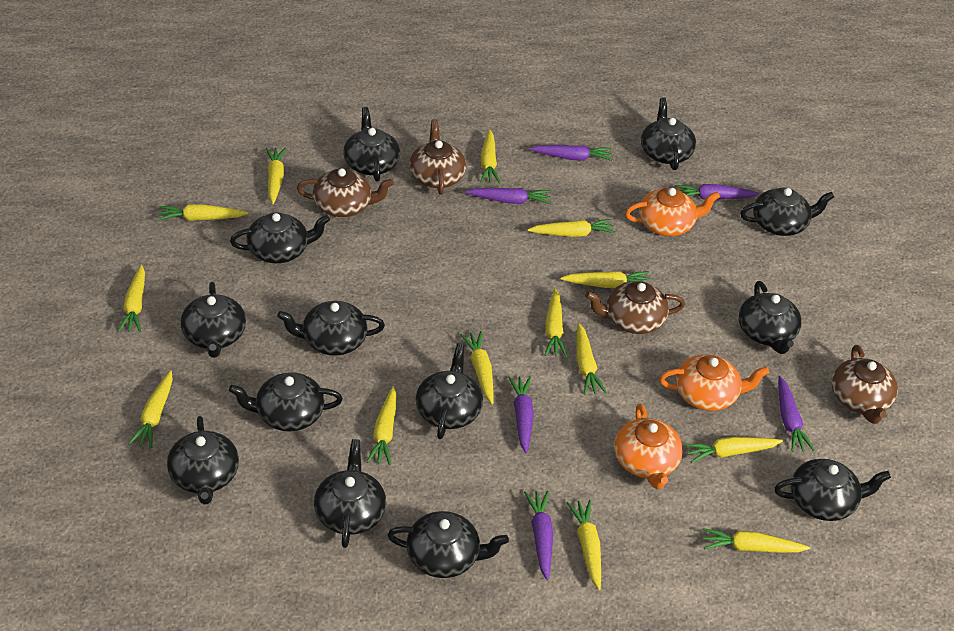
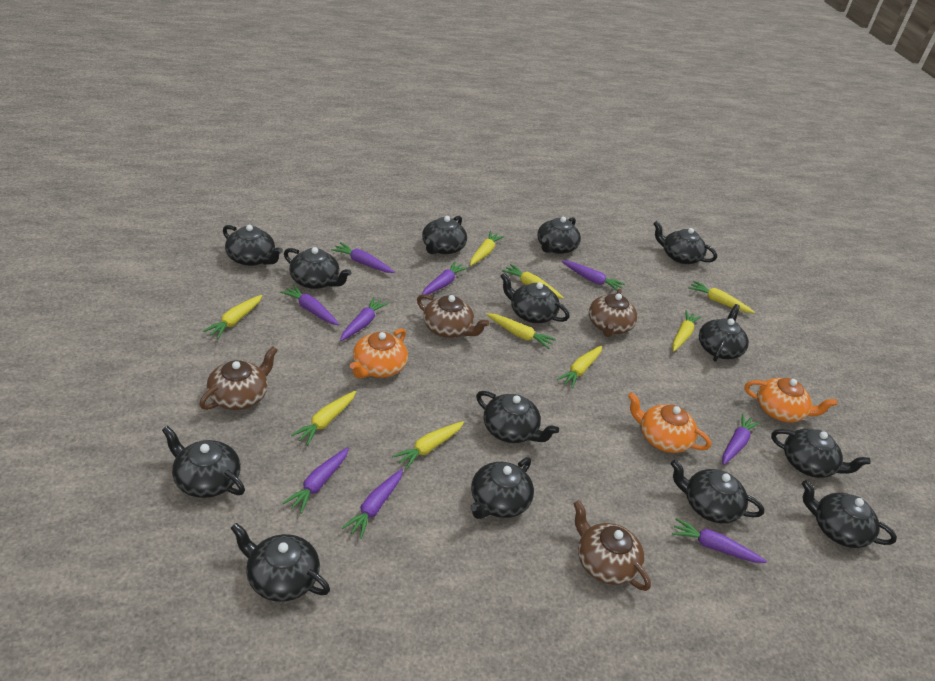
black teapot: [167,416,239,505] [180,282,246,358] [229,372,343,431] [230,213,330,263] [277,301,385,356] [314,439,386,548] [343,107,400,182] [387,511,509,578] [416,343,483,439] [641,98,696,170] [738,281,802,354] [740,188,834,236] [774,459,891,521] = 13 -> [162,426,245,498] [223,225,283,266] [231,523,330,602] [284,247,352,289] [422,216,467,255] [470,457,534,519] [476,391,559,443] [501,273,570,323] [537,217,581,254] [653,221,717,264] [671,460,764,523] [699,304,749,362] [771,429,870,478] [802,480,897,548] = 14
purple carrot: [465,188,551,204] [508,376,534,453] [524,491,553,580] [529,145,612,161] [674,184,759,200] [778,376,815,452] = 6 -> [280,285,339,325] [283,447,349,514] [331,242,395,273] [340,297,389,341] [342,469,403,539] [422,261,468,295] [562,261,625,290] [672,518,767,563] [722,413,760,465] = 9
yellow carrot: [118,265,145,332] [128,370,173,448] [158,204,248,221] [266,148,286,204] [367,386,397,465] [460,331,494,404] [480,129,500,184] [528,219,616,237] [545,289,567,357] [560,271,650,288] [566,500,601,590] [576,323,607,395] [684,437,783,463] [703,528,810,553] = 14 -> [203,295,263,339] [291,391,356,446] [392,421,464,469] [470,231,504,266] [486,313,556,349] [502,264,564,299] [557,345,602,389] [672,310,701,352] [689,281,755,313] = 9

